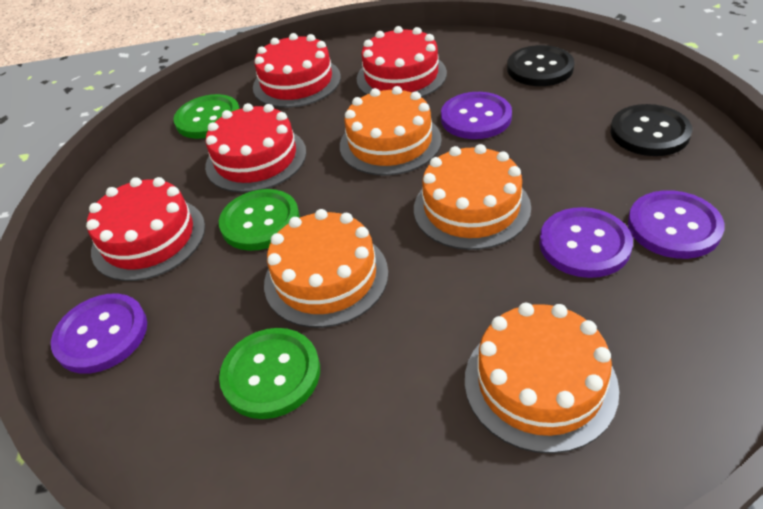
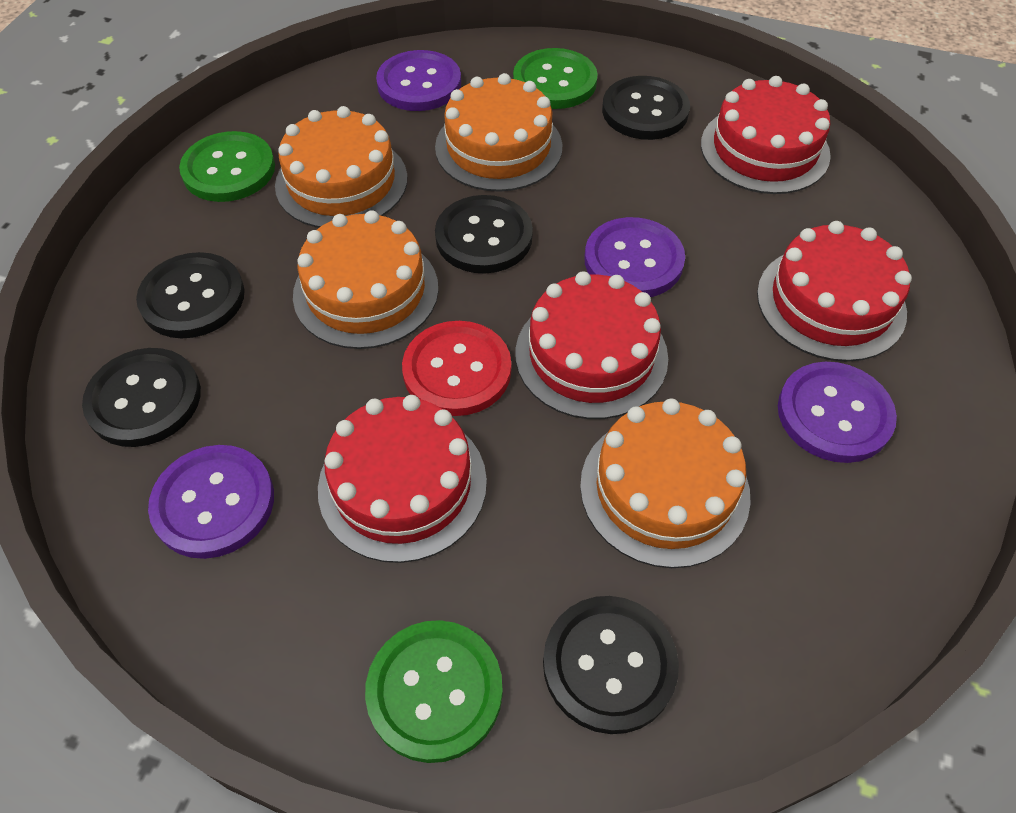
black button: [507,45,575,86] [610,104,692,156] = 2 -> [82,348,201,447] [136,252,245,338] [435,195,533,274] [543,596,679,734] [602,76,690,140] = 5
red button: none = 0 -> [402,321,511,416] = 1

